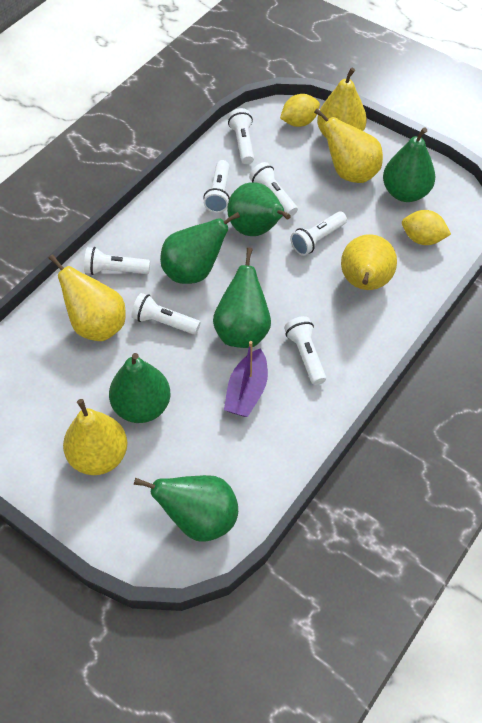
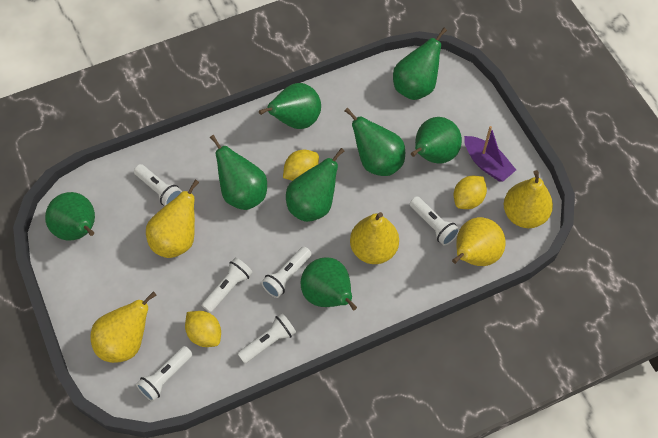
green pear: [109,353,171,423] [134,475,238,542] [160,212,240,284] [213,248,271,348] [227,182,291,236] [383,127,436,202] = 6 -> [45,192,95,241] [210,135,267,210] [259,83,321,129] [286,148,344,222] [300,257,357,311] [345,108,405,176] [393,28,447,100] [411,117,462,164] = 8
white flashlight: [84,247,150,275] [131,293,201,335] [203,160,230,213] [228,108,254,164] [249,162,298,216] [284,316,326,385] [290,211,347,256] = 7 -> [134,164,182,206] [136,346,193,402] [201,257,253,313] [237,313,296,364] [261,247,312,298] [410,196,460,246] = 6
yellow lemon: [280,94,320,127] [402,210,451,245] = 2 -> [185,311,221,347] [283,150,319,181] [454,176,487,209] = 3

